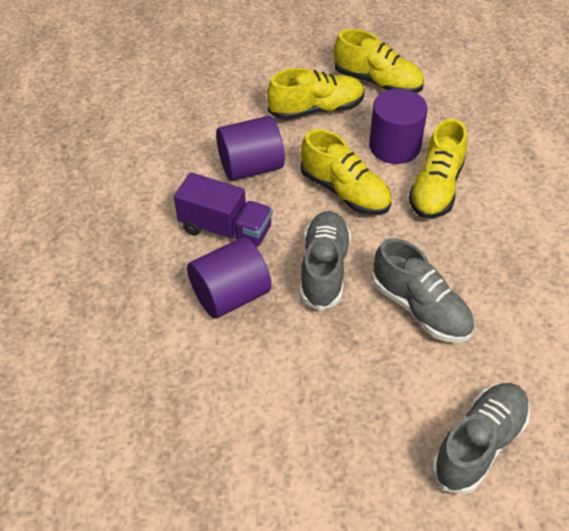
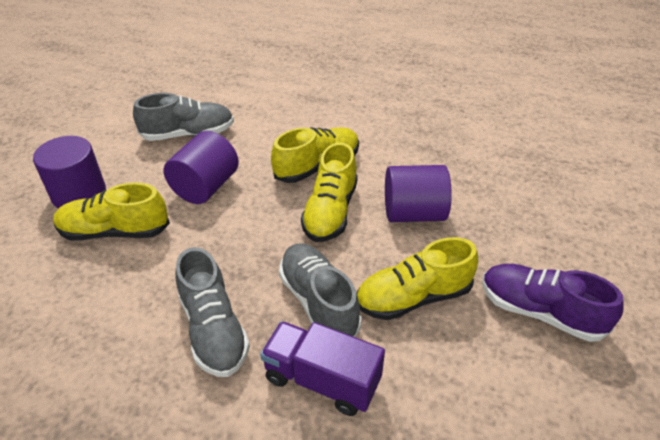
purple shoe: none = 0 -> [482,264,623,342] = 1

